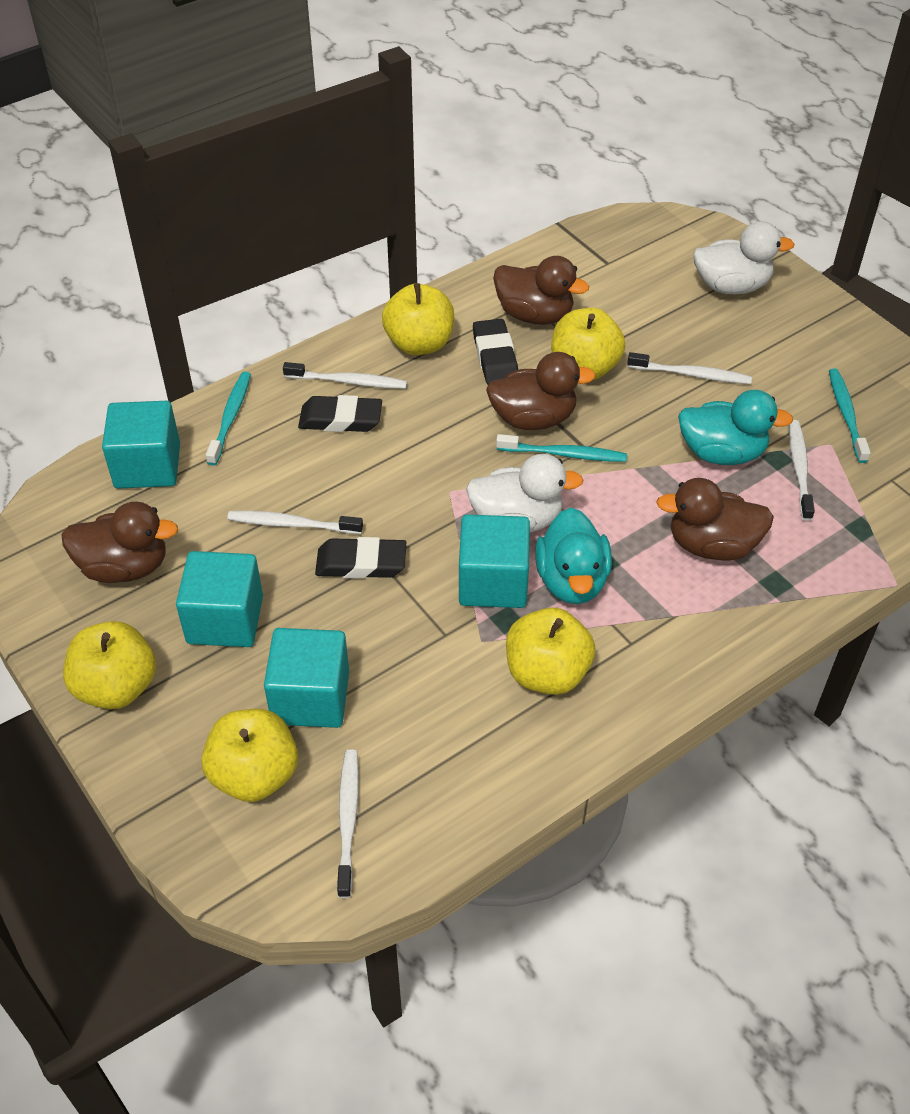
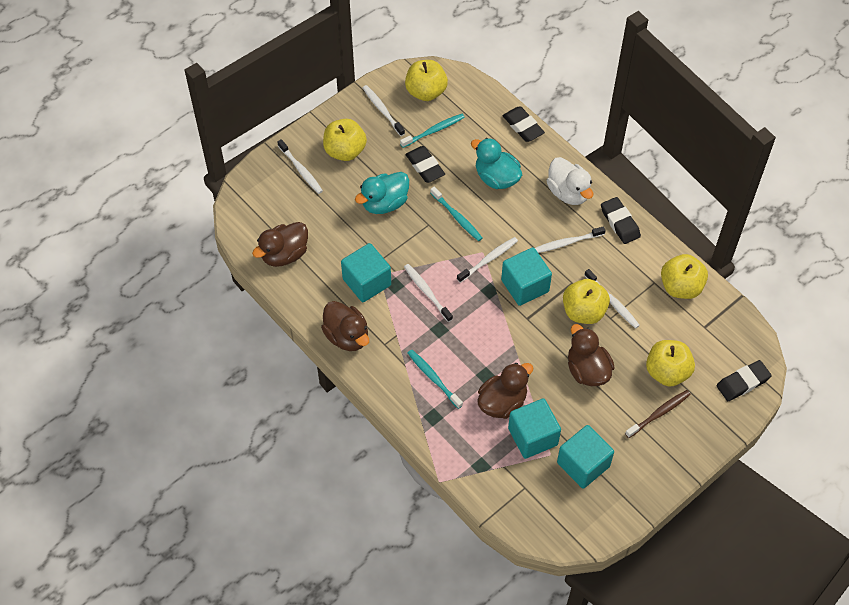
black eraser: [298,395,382,432] [315,537,406,579] [473,319,518,384] = 3 -> [405,146,445,183] [502,106,545,142] [601,197,641,244] [716,360,772,401] = 4
brown toothbrush: none = 0 -> [625,390,691,438] = 1
white duck: [466,454,584,532] [693,221,795,294] = 2 -> [547,157,593,205] = 1
white toothbrush: [227,511,363,534] [283,362,407,389] [337,749,359,898] [627,352,752,384] [789,420,815,521] = 5 -> [277,139,323,194] [363,85,405,136] [404,264,453,322] [457,237,518,283] [535,226,606,253] [584,269,640,329] = 6

